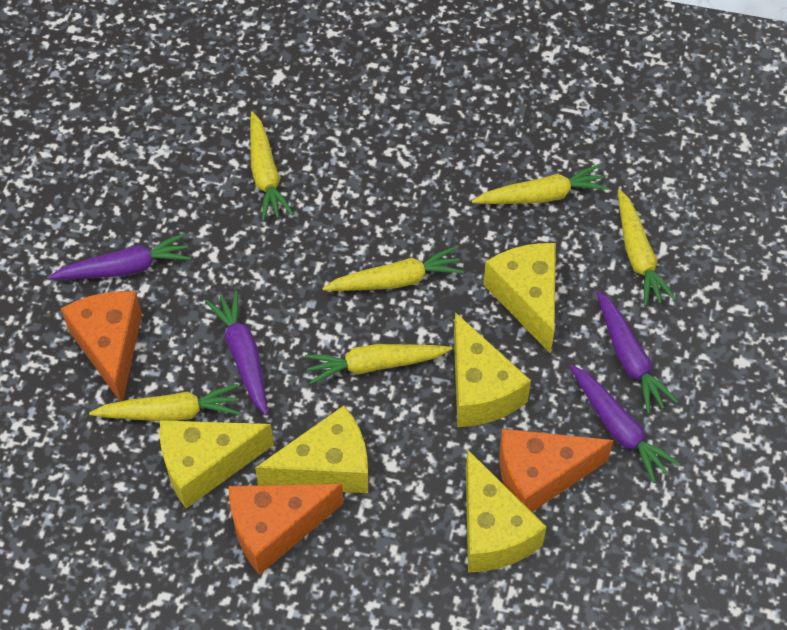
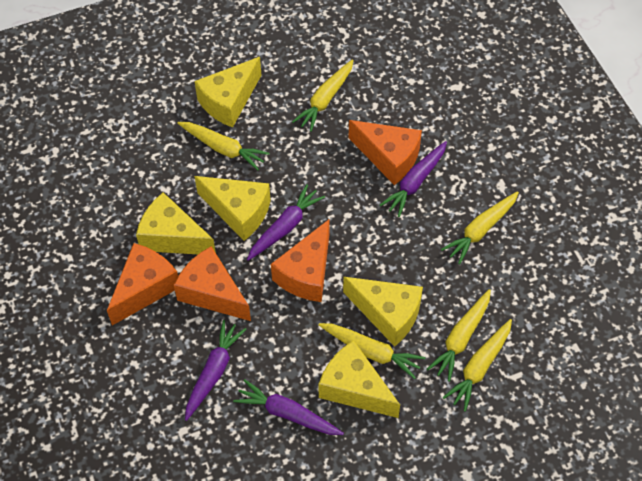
orange cheese: [61,291,142,401] [229,484,344,575] [499,429,614,512] = 3 -> [107,243,178,325] [174,246,251,321] [271,219,329,302] [349,120,422,185] = 4

